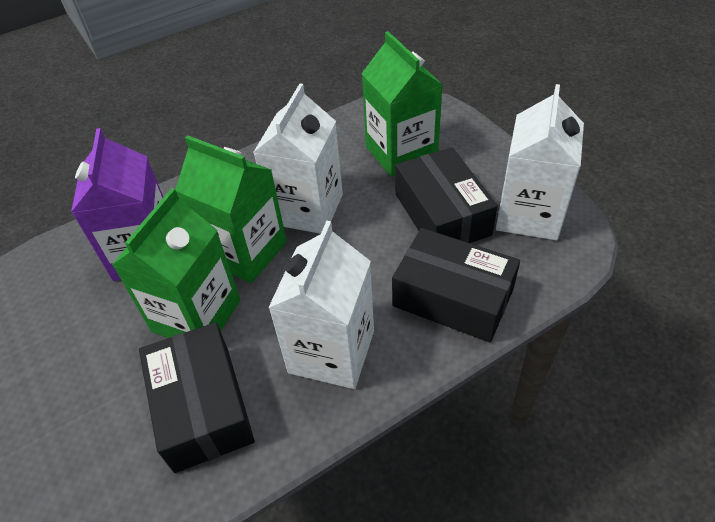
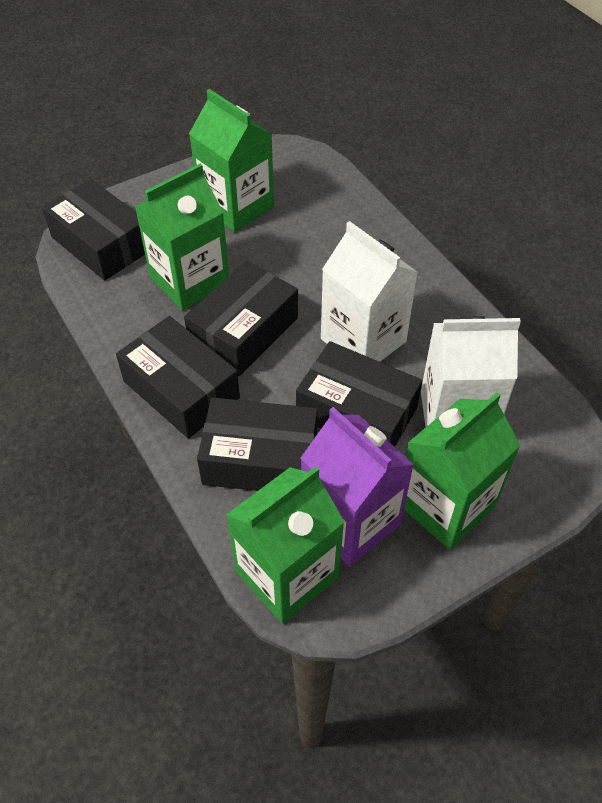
black box: [139,322,255,473] [392,228,520,342] [395,147,498,243] = 3 -> [42,179,145,280] [116,316,240,439] [184,260,298,376] [197,397,318,491] [296,341,423,447] = 5
green carton: [112,188,240,338] [175,136,287,283] [361,31,443,177] = 3 -> [135,164,229,310] [189,89,274,232] [226,466,344,624] [404,392,521,550] = 4
white carton: [253,83,343,234] [268,221,374,389] [496,84,584,240] = 3 -> [321,221,418,362] [421,316,521,427] = 2

